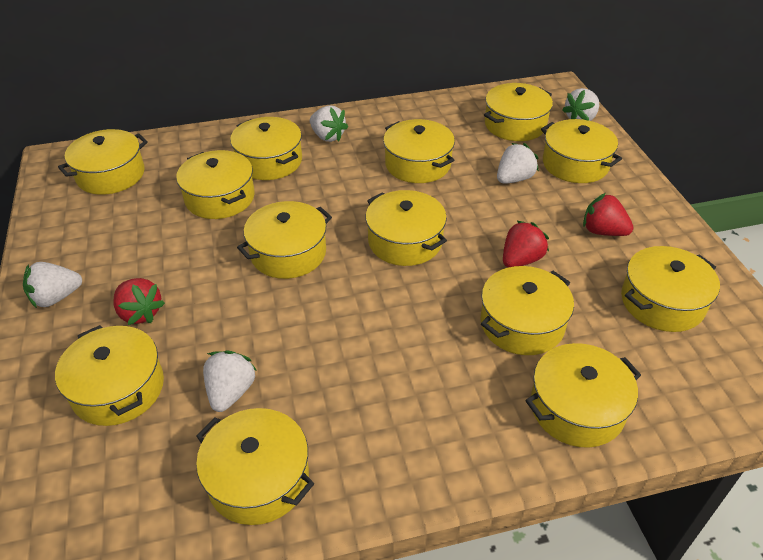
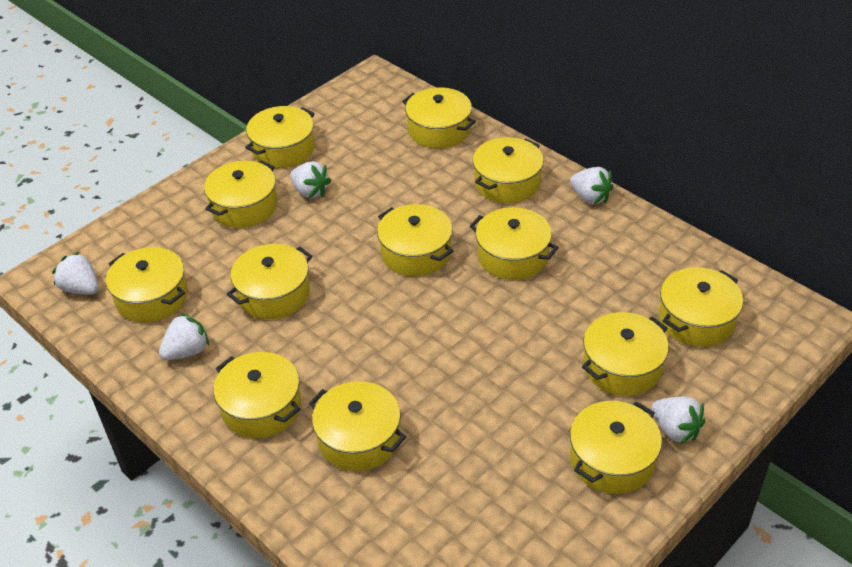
red strawberry: [113,278,165,325] [503,220,549,267] [583,193,634,236] = 3 -> none = 0

